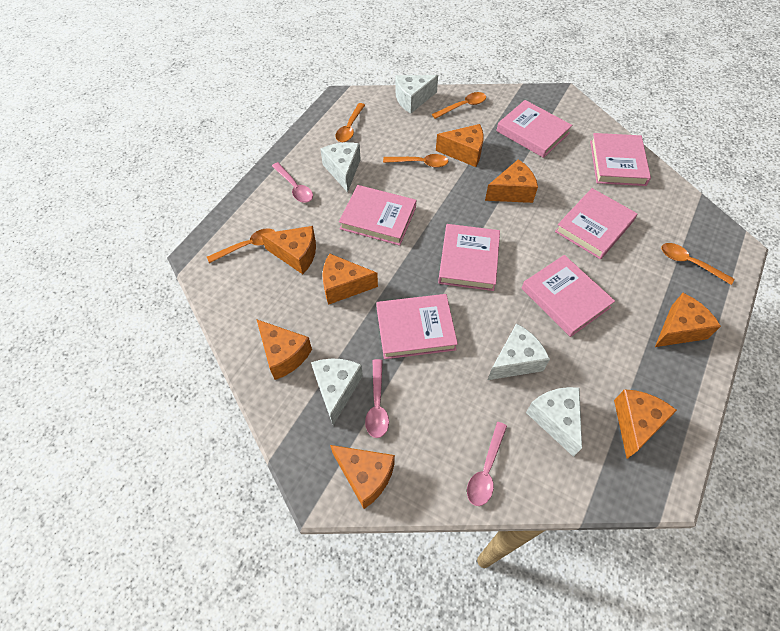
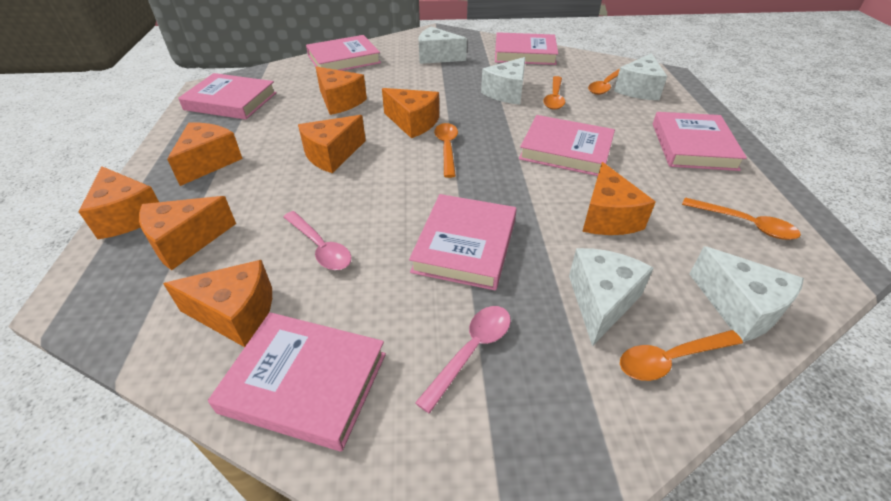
pink spoon: [272,162,313,203] [365,359,389,438] [467,422,507,506] = 3 -> [283,211,351,270] [415,306,511,414] = 2

